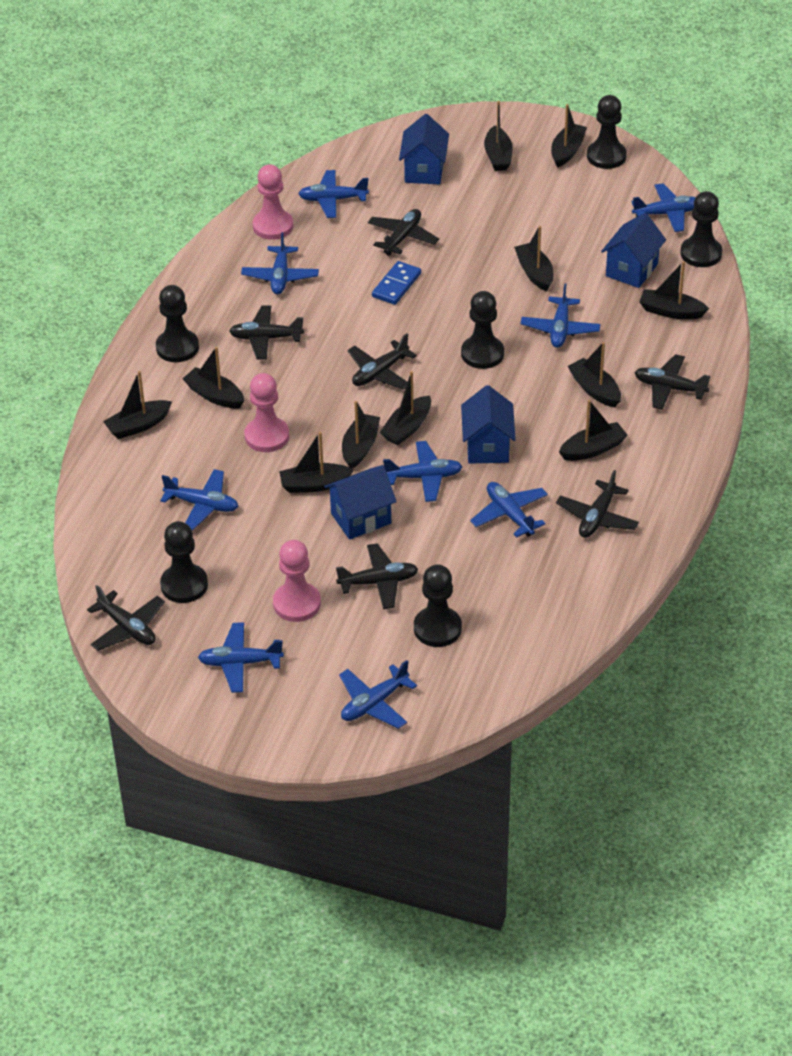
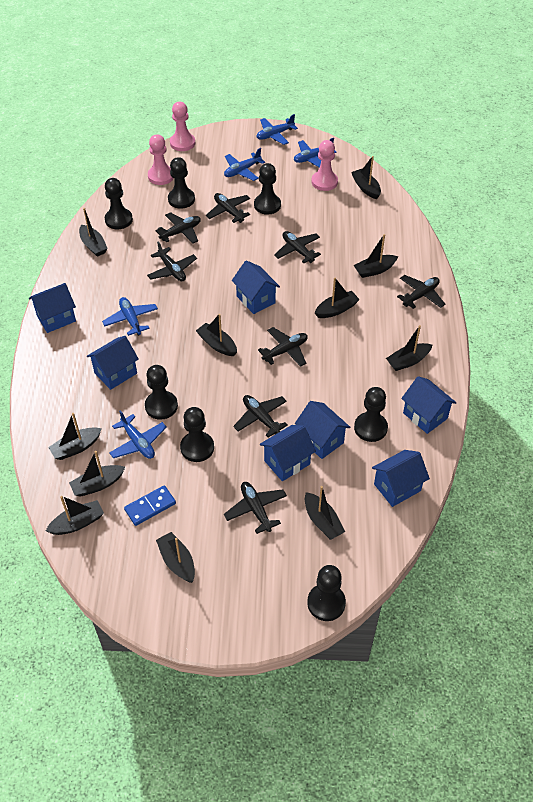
black pawn: [156,285,199,362] [160,521,208,603] [414,564,462,647] [461,291,504,369] [587,95,627,169] [680,191,722,267] = 6 -> [105,178,133,229] [145,365,178,420] [168,157,195,209] [180,407,214,462] [254,163,281,215] [307,565,346,621] [354,387,388,442] = 7
black plane: [87,585,165,651] [229,306,304,360] [336,543,418,609] [348,333,417,390] [368,209,439,256] [556,470,639,538] [634,354,711,410] = 7 -> [147,241,197,281] [155,212,201,244] [206,193,250,223] [224,482,287,534] [233,395,288,438] [258,327,307,367] [274,231,321,263] [397,275,445,309] = 8
blue house: [324,465,397,540] [399,114,449,184] [461,385,516,464] [601,213,666,288] = 4 -> [29,283,76,333] [87,336,139,390] [232,260,280,314] [260,425,316,481] [295,401,351,459] [372,450,430,507] [401,376,456,434] = 7
blue plane: [160,469,239,530] [198,622,284,693] [241,232,319,294] [298,170,369,218] [339,660,417,729] [383,441,463,502] [470,482,548,538] [521,283,600,348] [631,183,696,232] = 9 -> [102,297,158,336] [109,410,167,459] [224,148,265,181] [257,114,298,145] [294,138,336,168] = 5

